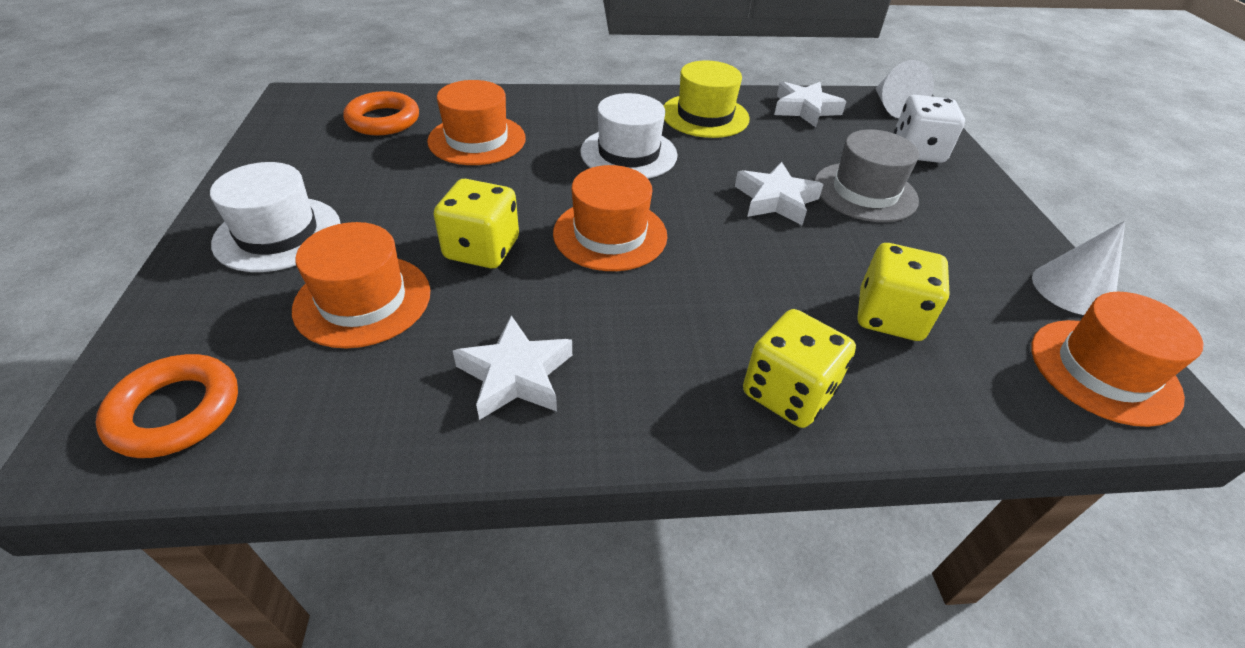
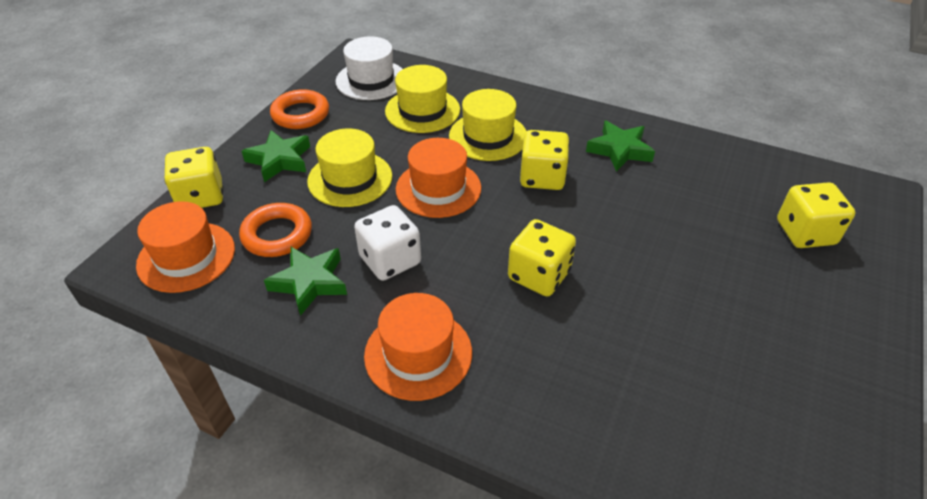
green star: none = 0 -> [242,130,310,182] [264,247,347,316] [586,121,655,172] = 3
grey hat: [814,129,919,222] = 1 -> none = 0
orange hat: [292,222,430,348] [427,80,526,165] [553,165,668,271] [1032,292,1203,427] = 4 -> [136,201,235,293] [364,293,472,401] [396,138,481,218] = 3
white cone: [875,60,934,118] [1032,221,1125,315] = 2 -> none = 0
white hat: [210,162,341,272] [580,93,678,179] = 2 -> [336,37,403,100] = 1
white star: [453,315,572,420] [735,162,824,225] [774,82,847,127] = 3 -> none = 0
yellow dice: [433,179,519,268] [743,309,856,428] [858,243,949,341] = 3 -> [164,147,223,208] [508,219,576,297] [520,130,569,190] [777,182,855,248] = 4
yellow hat: [663,60,750,138] = 1 -> [307,128,392,207] [385,65,460,133] [449,89,526,161] = 3

